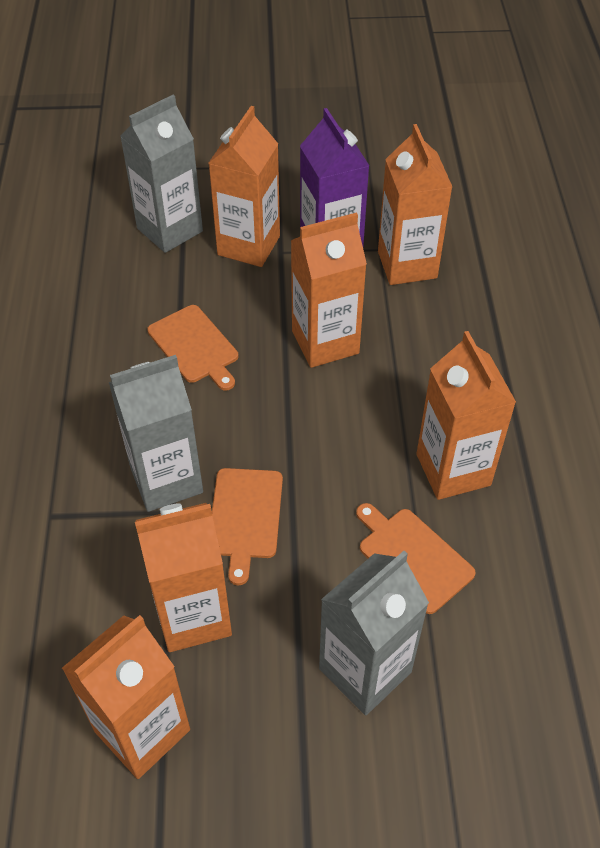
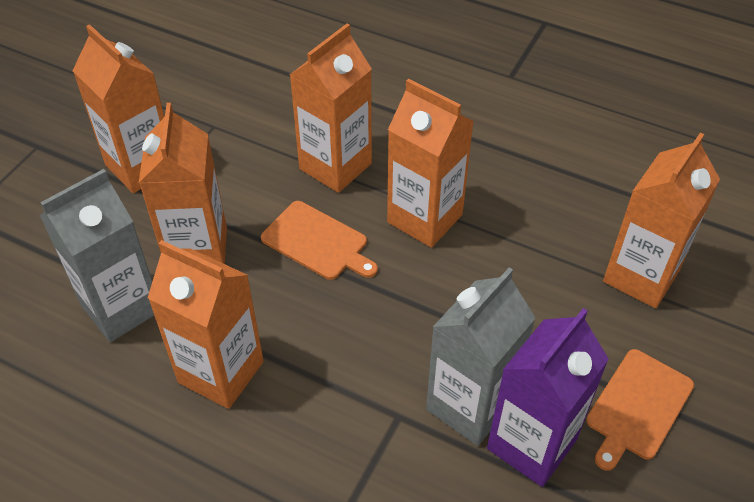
grey carton: [109,355,203,512] [120,95,203,253] [319,551,429,715] = 3 -> [40,169,154,342] [426,268,536,446] = 2
orange cutting board: [147,305,239,390] [212,468,283,585] [356,503,476,614] = 3 -> [261,201,378,280] [586,349,694,471] = 2

